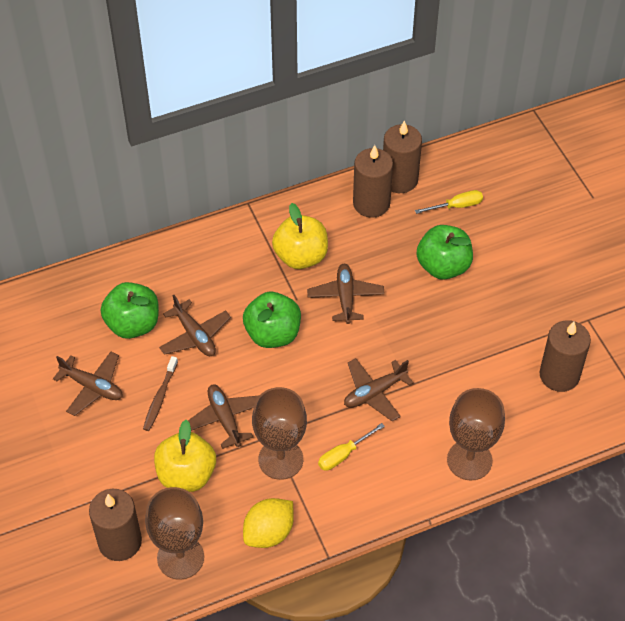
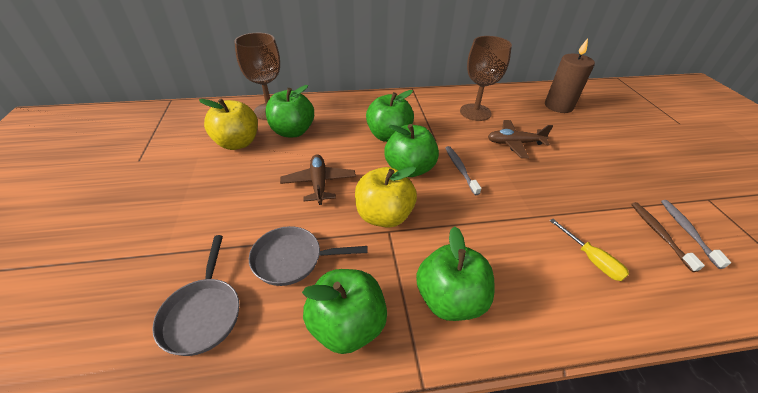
brown candle: [89,489,142,561] [353,145,393,218] [383,120,422,193] [540,320,591,392] = 4 -> [545,38,595,113] = 1
brown goblet: [145,487,204,580] [252,387,307,480] [447,388,505,481] = 3 -> [234,33,280,120] [460,36,512,121] = 2
brown plane: [53,352,122,416] [159,295,231,356] [188,385,260,449] [307,264,385,324] [344,358,414,421] = 5 -> [280,154,356,205] [488,120,553,159] = 2
green apple: [101,282,159,339] [243,292,301,348] [417,225,473,280] = 3 -> [266,85,314,137] [302,269,387,354] [366,90,414,142] [384,124,439,177] [416,226,495,321] = 5
grey pan: none = 0 -> [152,235,239,356] [249,226,368,286] = 2
grey toothbrush: none = 0 -> [446,146,481,195] [661,200,731,269] = 2
yellow lemon: [243,498,294,548] = 1 -> none = 0
yellow screwdriver: [318,423,385,471] [415,190,483,214] = 2 -> [550,219,629,281] = 1

